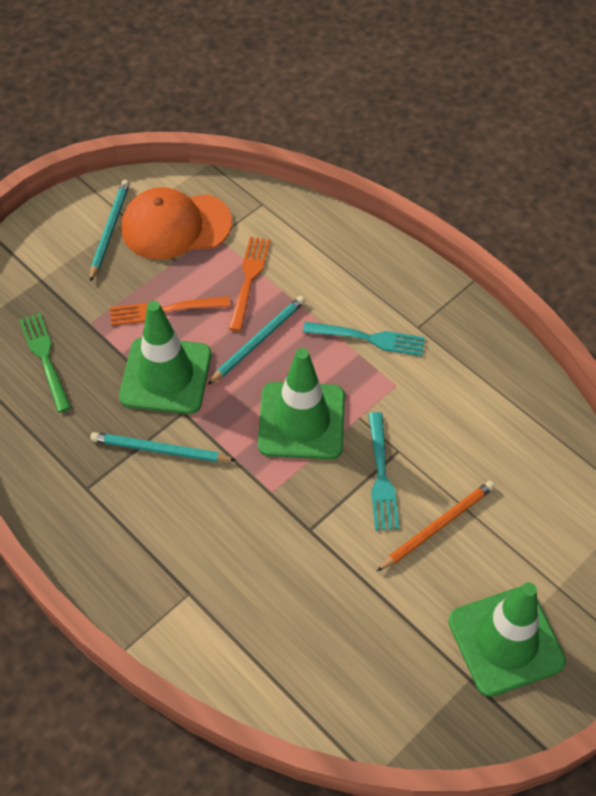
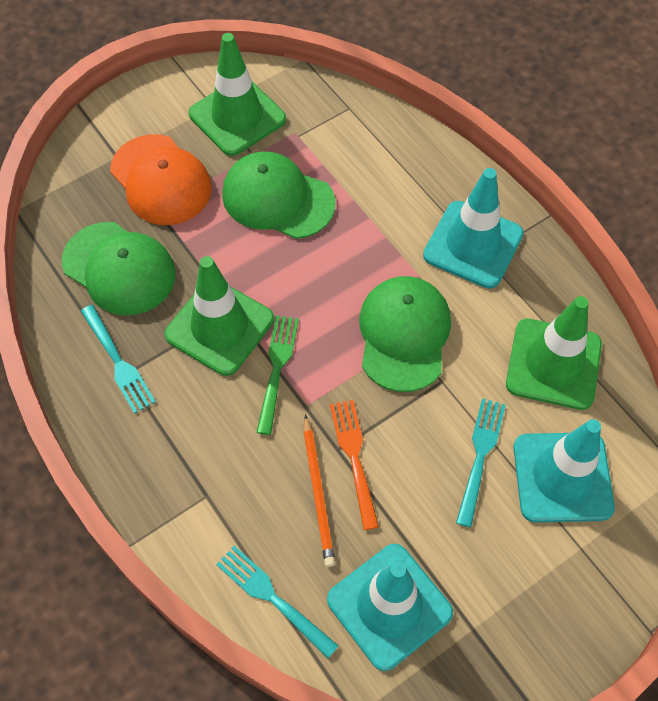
green cap: none = 0 -> [62,222,176,315] [222,152,336,239] [359,276,451,392] = 3
orange fork: [110,296,230,326] [228,237,270,331] = 2 -> [330,400,379,530] = 1
turquoise fork: [303,322,425,356] [368,412,399,530] = 2 -> [80,305,156,414] [216,546,338,658] [456,398,506,527] = 3
turquoise pencil: [90,180,130,282] [90,432,236,462] [207,296,305,385] = 3 -> none = 0
turquoise traffic cone: none = 0 -> [327,544,453,671] [423,168,524,288] [513,419,615,522] = 3

